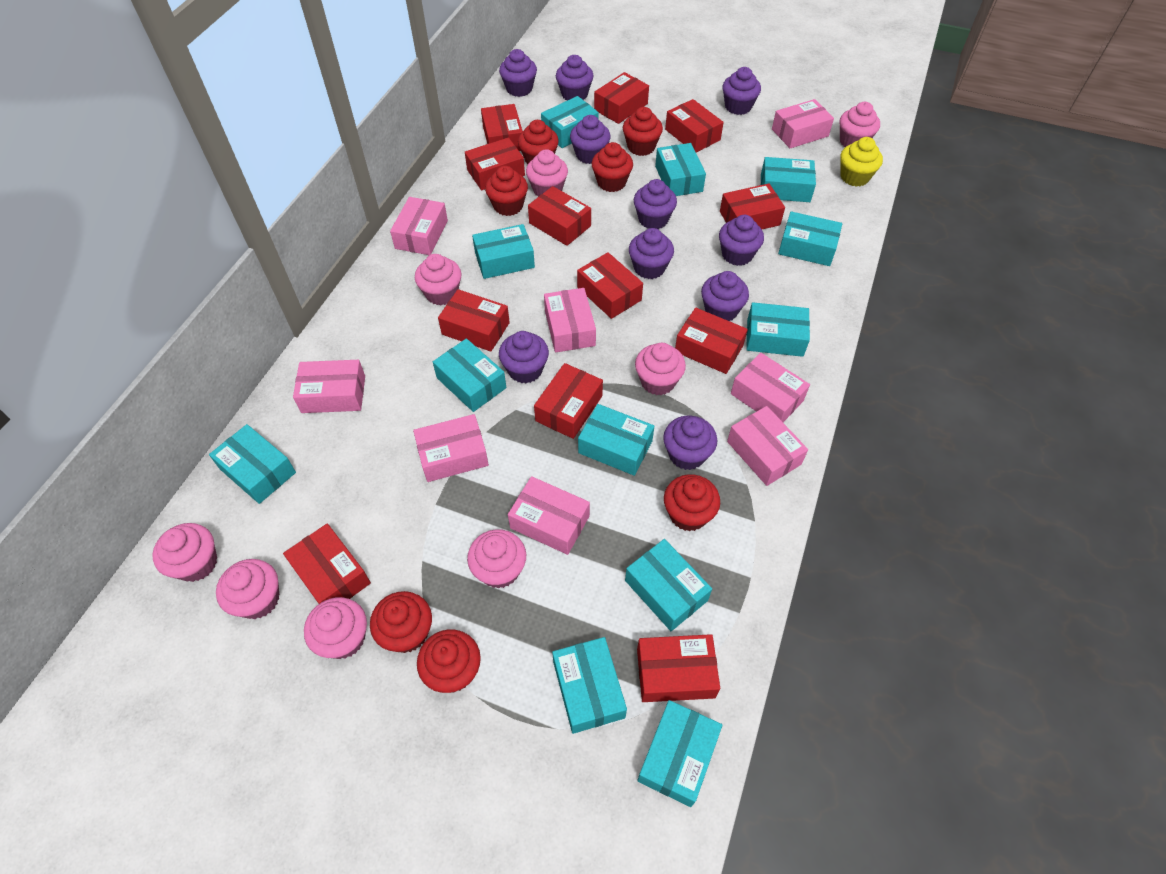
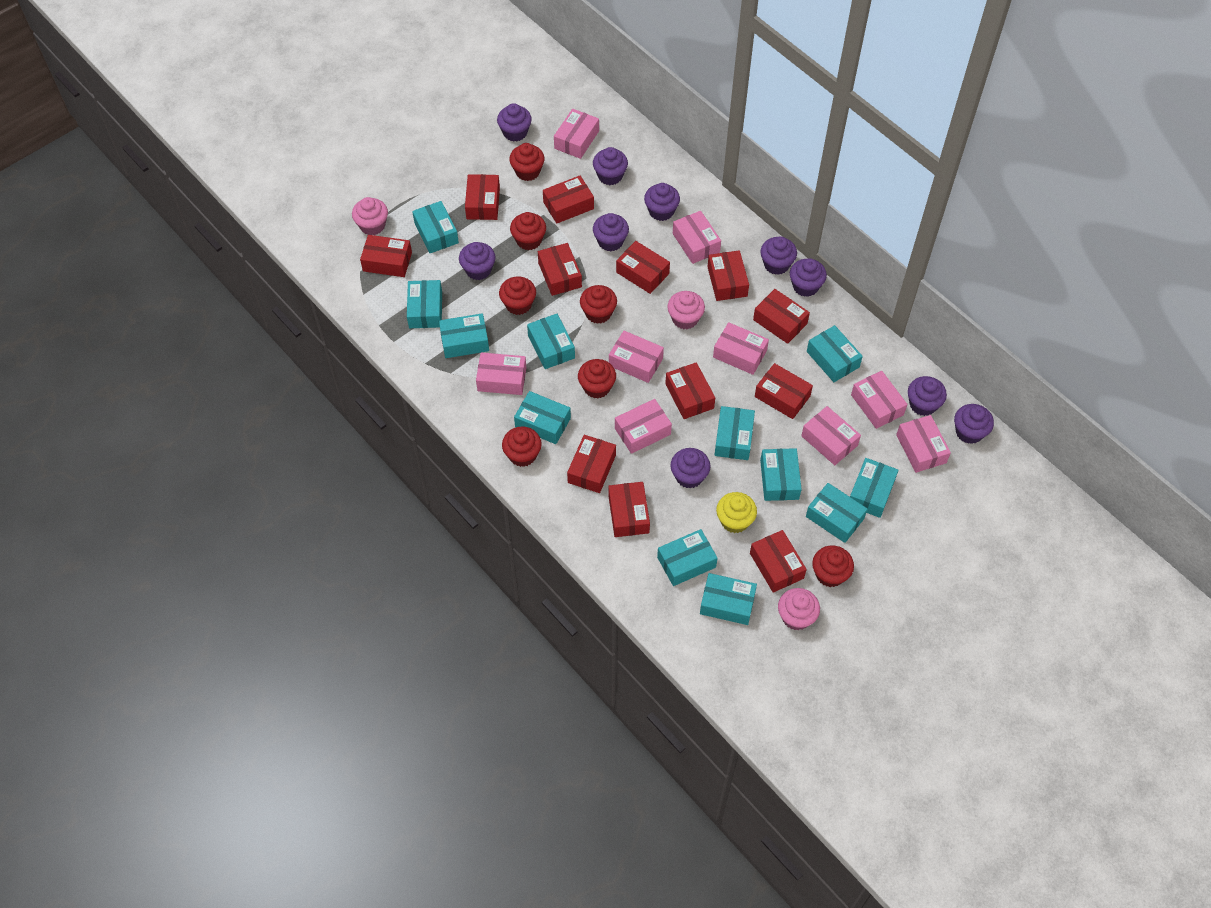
pink box: [293,360,365,413] [390,197,448,255] [413,414,489,482] [508,476,590,555] [544,288,596,353] [727,406,808,486] [731,353,810,422] [772,99,834,148] = 8 -> [476,352,526,395] [554,109,599,159] [609,331,664,383] [615,399,672,454] [673,211,721,264] [713,322,769,375] [801,406,861,465] [851,371,908,429] [896,415,951,473] = 9
pink cupcake: [152,523,217,582] [216,559,279,619] [304,597,367,659] [415,254,462,305] [467,529,526,589] [526,149,568,196] [635,343,686,395] [840,102,880,147] = 8 -> [352,197,388,235] [667,291,705,329] [778,588,820,630] = 3

